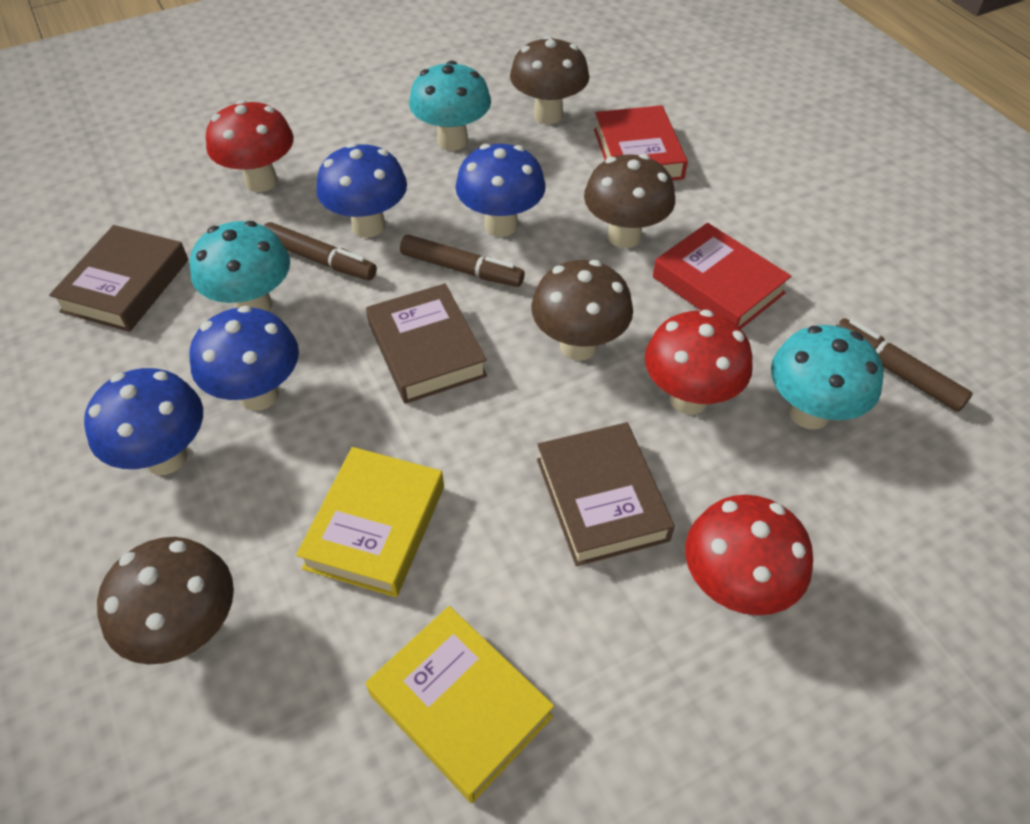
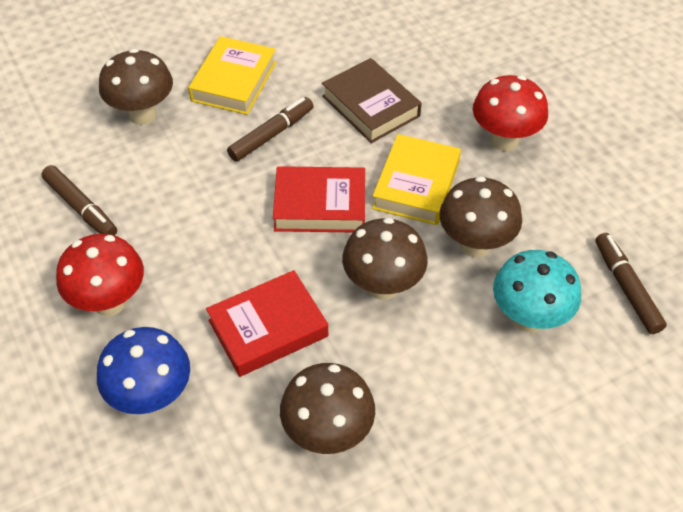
blue mushroom: [84,368,203,475] [190,306,299,411] [316,143,407,238] [455,144,546,237] = 4 -> [97,327,190,414] = 1
brown book: [49,225,188,332] [366,283,487,404] [537,422,675,566] = 3 -> [322,58,422,143] = 1
red mushroom: [206,100,294,192] [645,310,753,414] [685,495,813,615] = 3 -> [56,234,144,316] [473,75,548,151] = 2
turquoise mushroom: [190,221,290,312] [409,61,491,151] [771,325,884,429] = 3 -> [493,250,581,333] = 1

